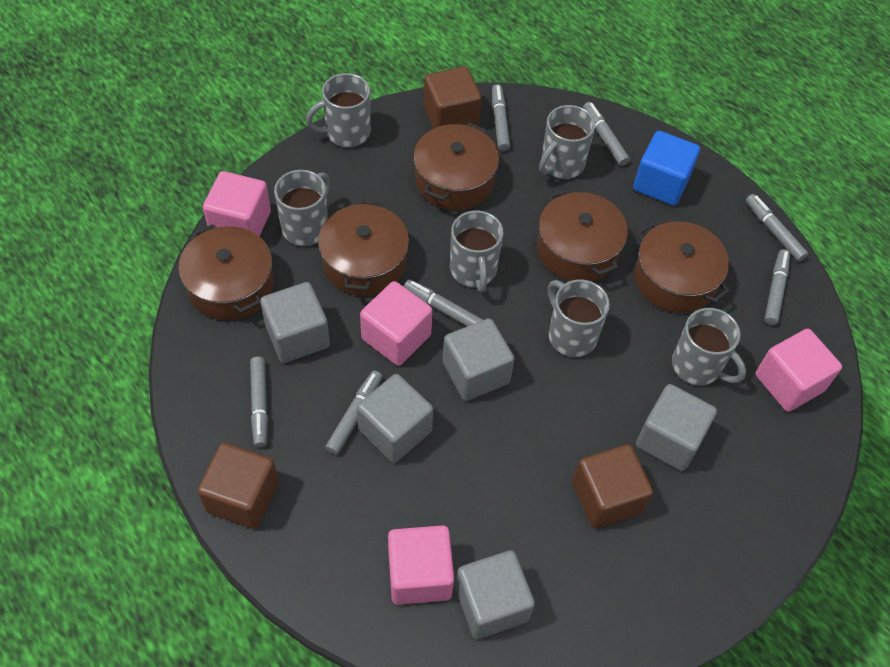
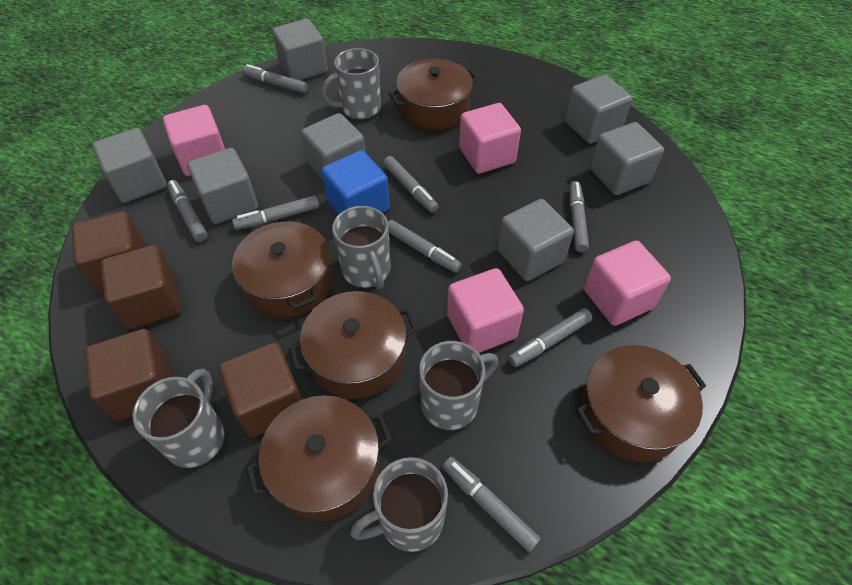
brown cube: [197,443,279,529] [424,66,482,129] [572,444,653,529] = 3 -> [72,211,146,292] [85,329,171,422] [100,245,181,329] [219,342,302,438] = 4
grey cube: [260,282,330,363] [357,374,433,463] [442,318,514,401] [455,550,535,639] [636,384,717,471] = 5 -> [92,128,167,203] [187,148,258,224] [272,19,328,80] [301,113,366,180] [497,199,574,281] [565,75,632,144] [590,122,664,195] = 7
grey marker: [250,357,268,447] [325,371,382,455] [404,279,483,326] [492,84,510,151] [583,102,630,166] [745,194,808,262] [764,249,790,325] = 7 -> [167,180,208,242] [232,195,319,230] [242,64,308,93] [383,156,439,213] [388,220,462,273] [442,457,541,552] [508,308,592,367] [569,181,589,252] = 8
grey mug: [274,170,330,246] [306,73,370,147] [450,210,504,292] [539,105,595,179] [548,279,610,357] [672,308,746,385] = 6 -> [133,369,225,468] [322,48,381,119] [332,206,390,290] [350,457,448,552] [419,341,498,430] = 5

